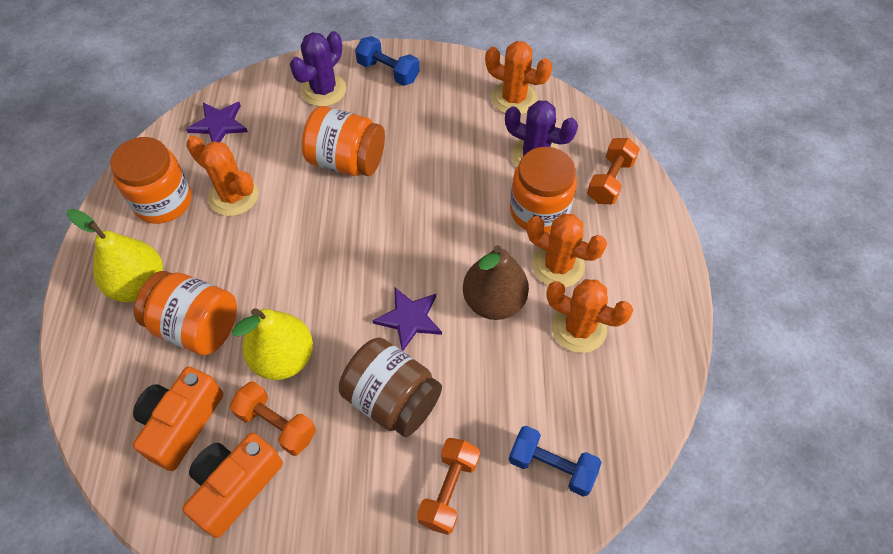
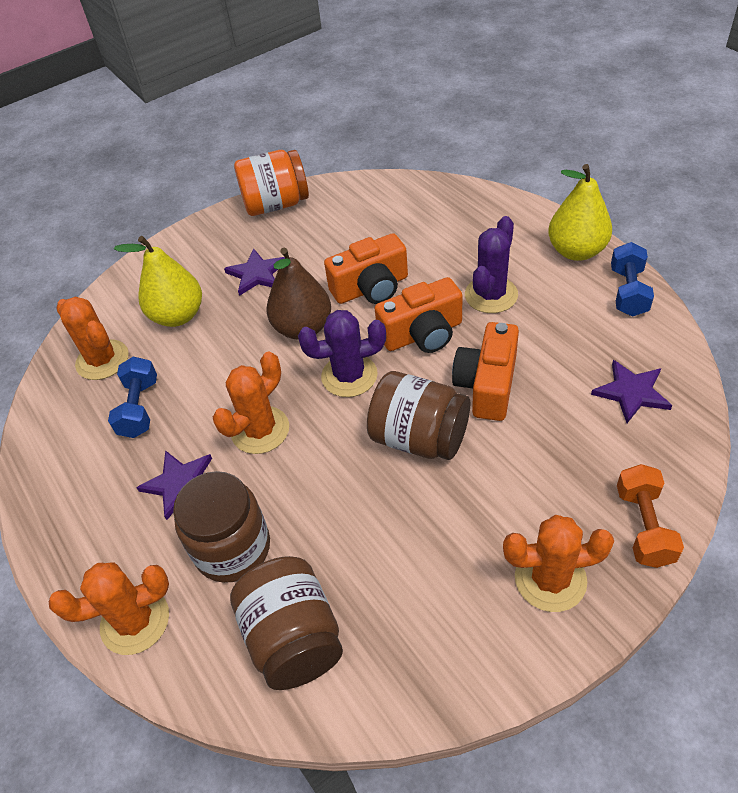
brown jar: [339,337,442,437] = 1 -> [173,471,270,583] [230,556,343,690] [367,371,470,460] = 3
orange camera: [133,367,223,471] [182,433,283,538] = 2 -> [324,233,408,304] [375,277,462,353] [452,322,519,421] = 3
orange dumbbell: [230,381,316,456] [417,438,480,535] [587,138,640,204] = 3 -> [617,464,684,568] = 1
orange jar: [110,137,192,224] [134,271,237,355] [302,106,385,176] [510,147,577,233] = 4 -> [234,150,309,216] = 1
purple star: [186,102,248,142] [373,287,442,351] = 2 -> [136,450,212,520] [224,249,285,296] [591,360,672,423] = 3

